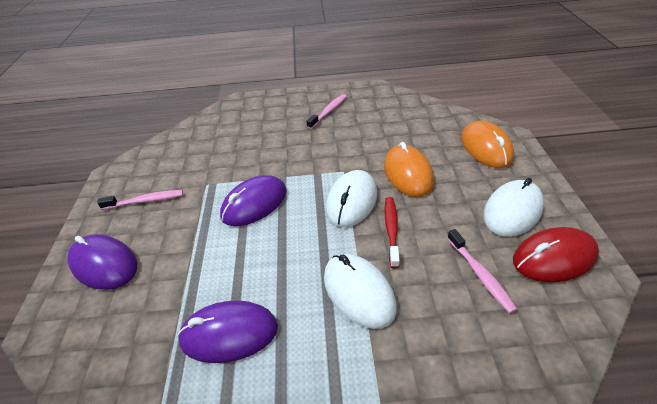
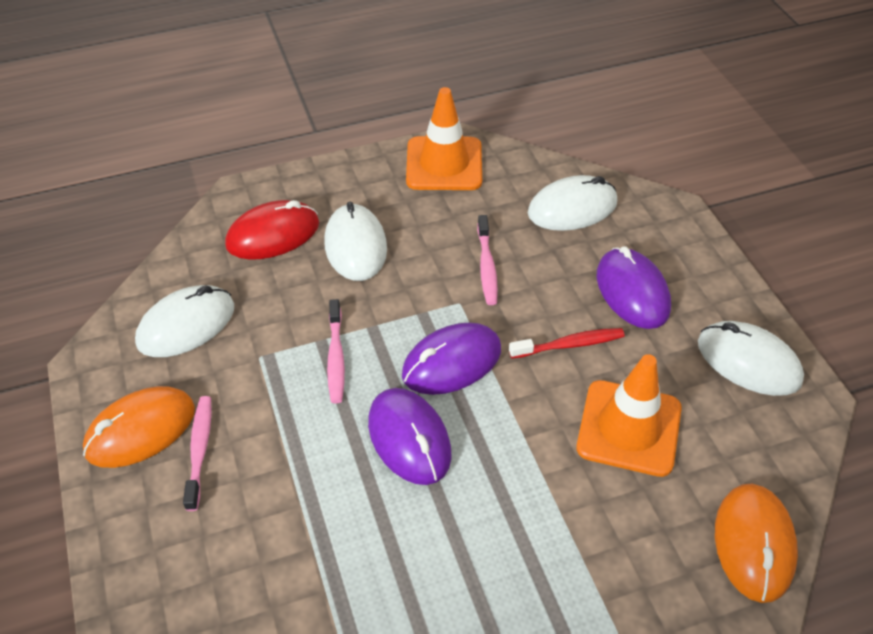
orange traffic cone: none = 0 -> [406,87,482,190] [576,354,682,477] = 2
white mouse: [324,254,397,329] [326,170,377,227] [483,178,544,237] = 3 -> [135,285,234,357] [324,202,387,281] [528,175,617,231] [698,321,804,396] = 4

